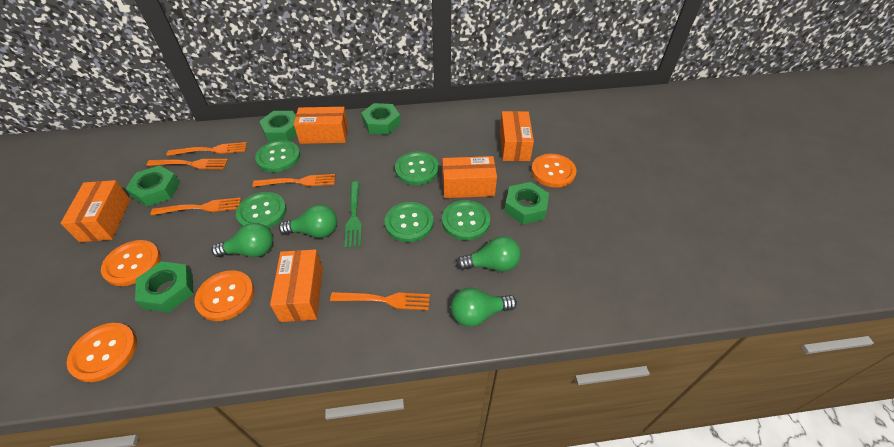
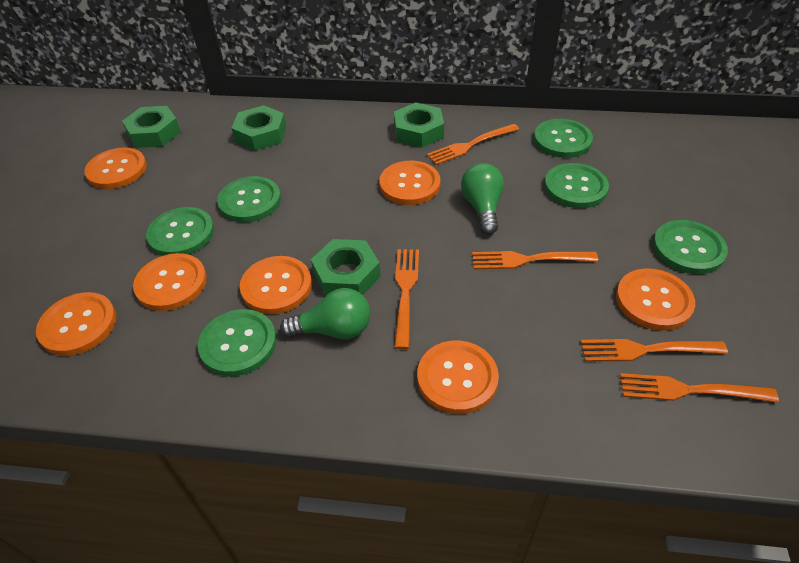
green button: [236,192,286,228] [255,140,300,172] [385,202,434,242] [395,151,439,185] [442,200,490,240] = 5 -> [146,207,214,256] [198,309,277,376] [217,176,281,222] [534,119,593,158] [544,163,609,208] [653,220,728,274] = 6
green fork: [345,181,362,248] = 1 -> none = 0
green light bulb: [211,223,273,257] [279,204,337,238] [451,288,517,327] [456,236,521,272] = 4 -> [280,288,370,339] [461,163,504,235] = 2
green nut: [125,165,180,207] [135,261,194,313] [259,111,297,142] [361,103,401,135] [504,182,549,224] = 5 -> [122,106,181,148] [231,105,286,151] [311,239,381,297] [394,102,444,148] = 4
orange box: [61,180,131,242] [270,249,323,322] [294,107,348,144] [442,156,497,198] [500,111,534,161] = 5 -> none = 0
orange button: [67,323,137,382] [101,240,161,286] [195,270,254,321] [531,154,577,188] = 4 -> [36,292,117,356] [84,147,147,189] [133,253,207,311] [240,256,312,314] [379,161,440,205] [417,340,499,414] [616,269,695,331] = 7

